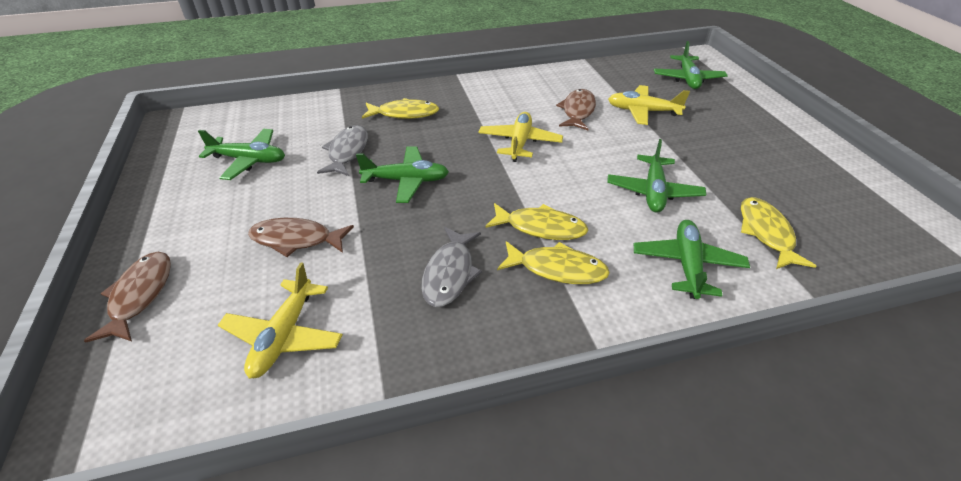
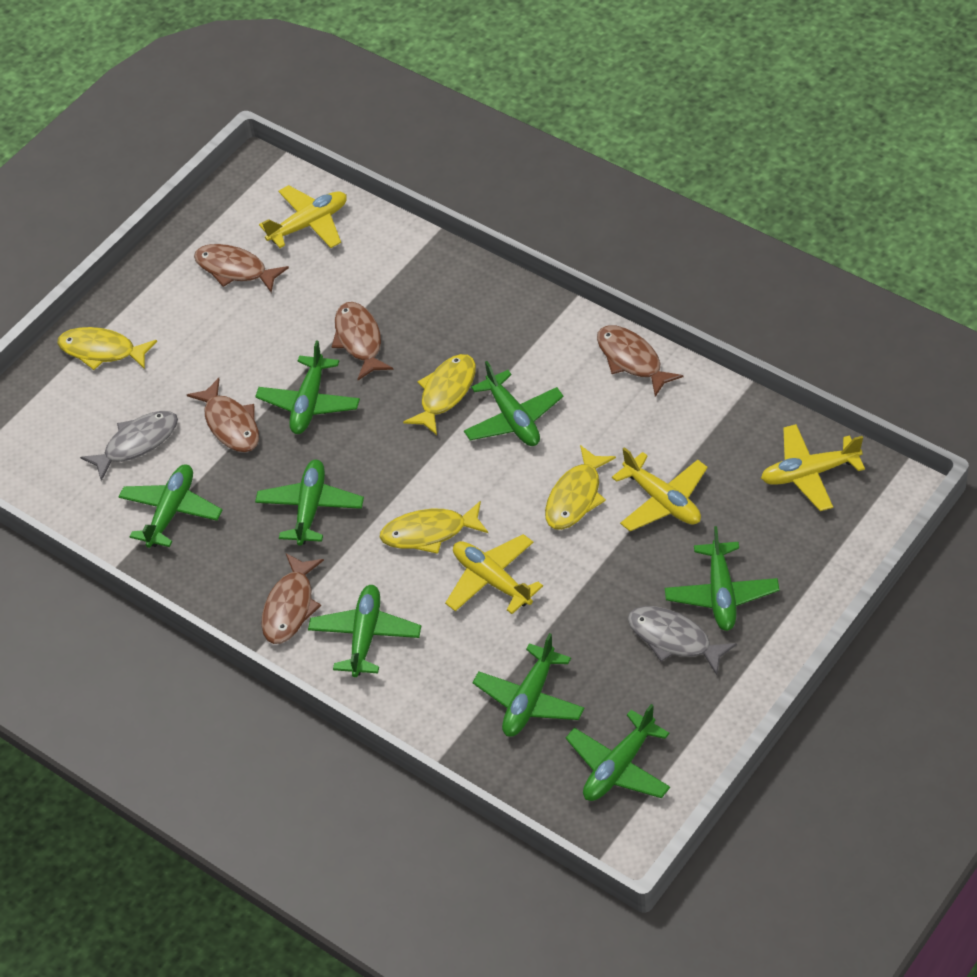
brown fish: [84,252,171,343] [248,218,354,257] [556,89,596,130] = 3 -> [187,378,259,452] [194,244,289,293] [261,553,324,644] [332,302,393,380] [597,325,684,397] = 5
green plane: [198,129,285,180] [356,147,449,203] [607,139,706,213] [634,220,750,299] [654,41,728,89] = 5 -> [119,464,222,548] [255,340,360,434] [255,460,364,546] [308,585,421,677] [464,361,563,446] [473,633,585,737] [566,704,670,801] [665,526,779,631] = 8
yellow plane: [218,262,343,378] [478,112,563,162] [608,85,690,125] = 3 -> [259,185,347,248] [445,534,543,614] [612,447,708,531] [761,424,865,511] = 4

